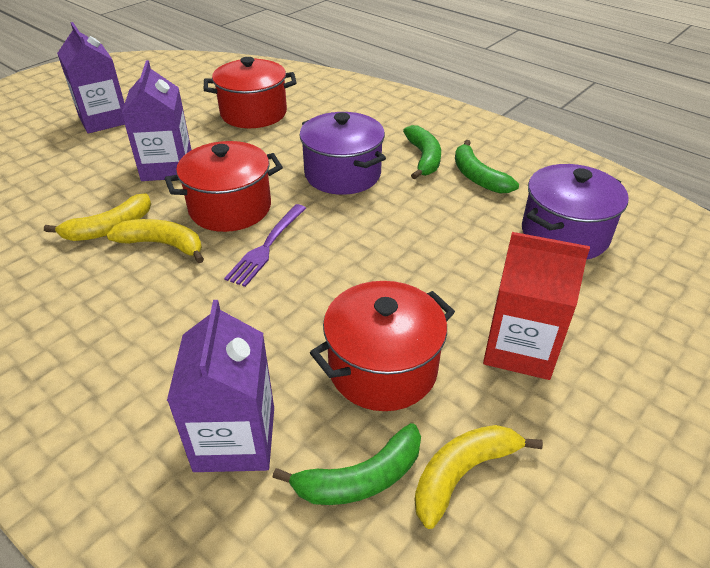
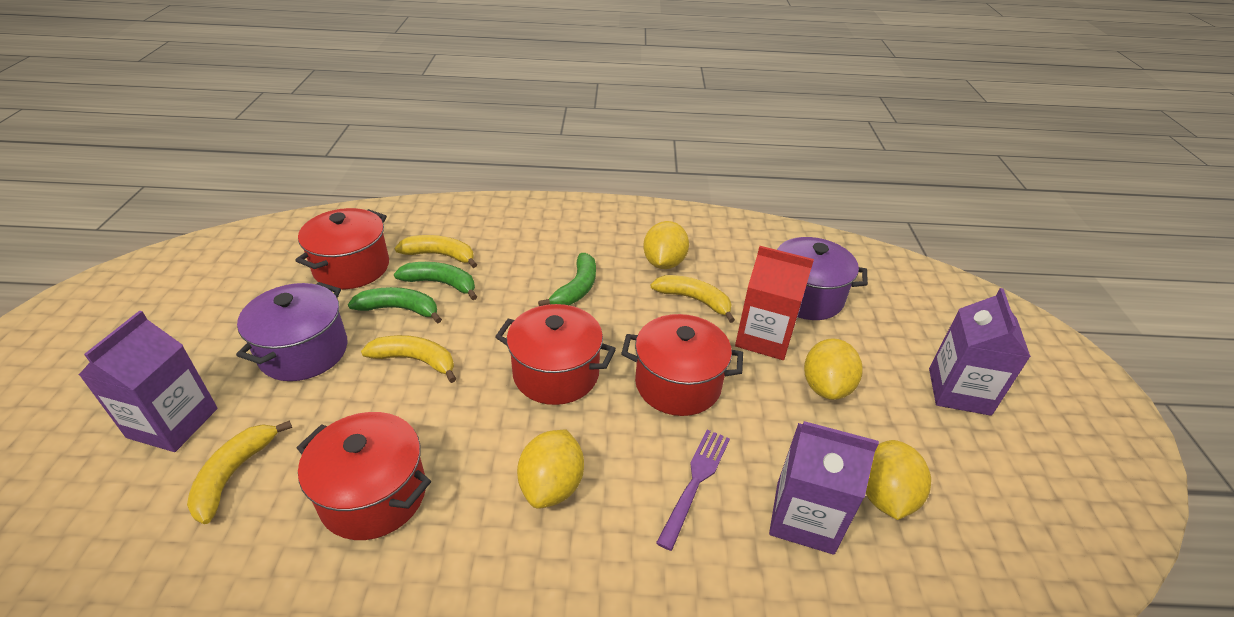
red pot: [165,141,283,232] [204,57,297,128] [310,281,455,411] = 3 -> [295,208,389,289] [297,412,431,540] [495,304,616,405] [621,314,743,416] = 4
yellow banana: [44,193,151,241] [107,219,204,263] [414,425,543,529] = 3 -> [187,421,292,524] [361,335,456,383] [394,235,477,268] [650,275,735,323] = 4
yellow lemon: none = 0 -> [517,430,584,509] [643,221,689,269] [804,338,863,400] [866,440,931,520] = 4

